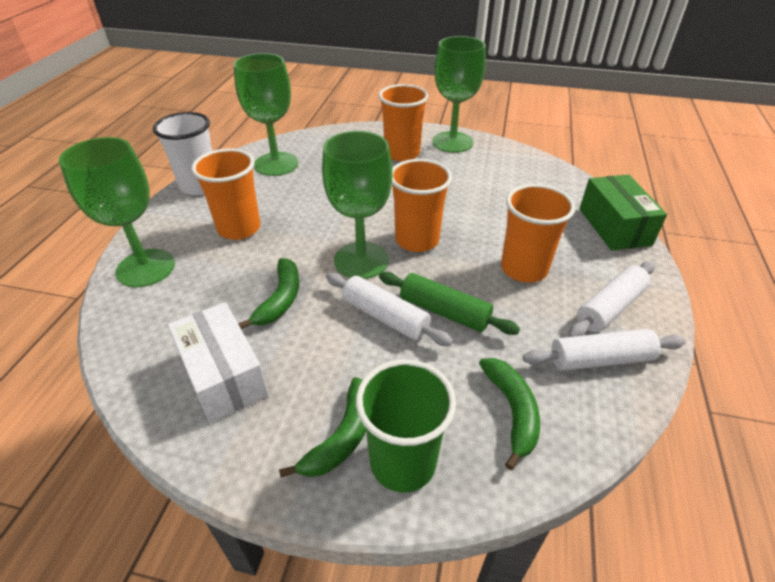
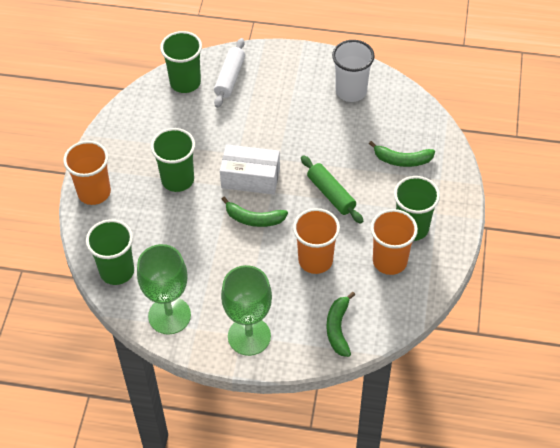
green box: [579,174,667,251] = 1 -> none = 0
green cup: [356,359,456,493] = 1 -> [86,219,134,285] [151,128,195,192] [160,31,202,93] [394,176,440,241] = 4
green goblet: [59,137,175,288] [234,53,298,176] [322,131,392,279] [432,36,486,153] = 4 -> [137,244,191,335] [221,265,272,356] = 2
orange cup: [191,149,260,240] [379,84,428,161] [392,159,452,252] [501,184,575,283] = 4 -> [63,141,111,205] [293,208,340,274] [370,209,418,275] = 3
white rolling pin: [326,273,453,346] [523,329,686,371] [569,261,655,337] = 3 -> [214,38,245,108] = 1

